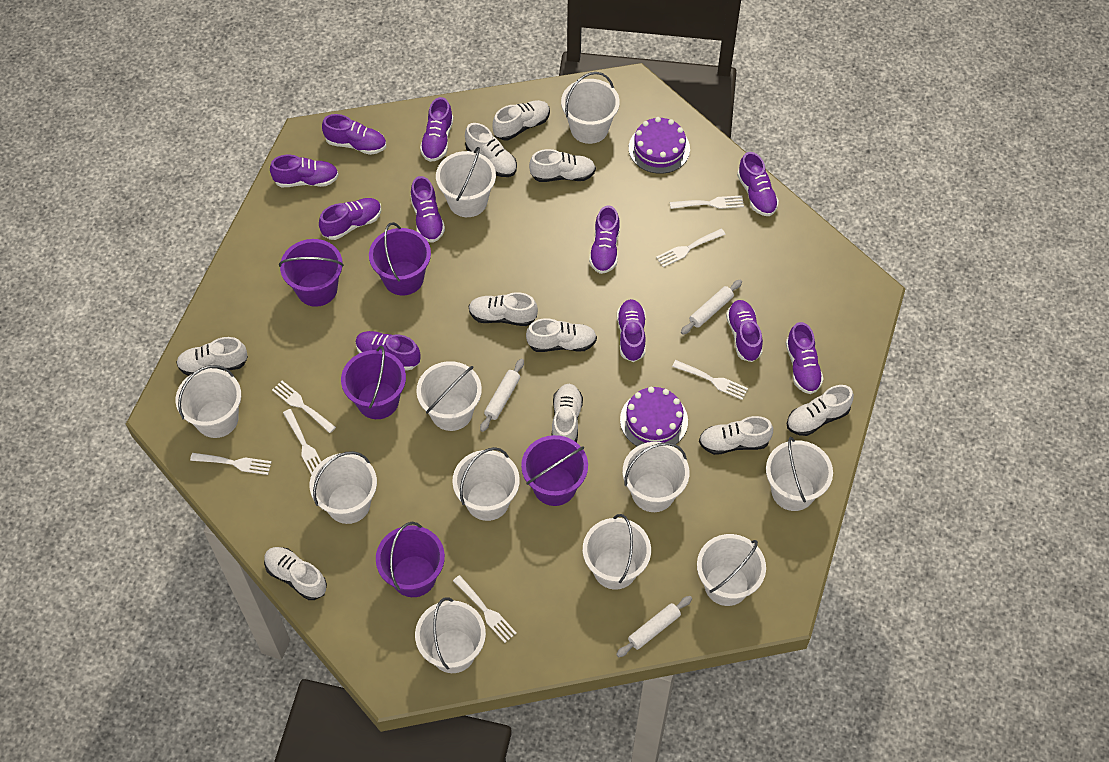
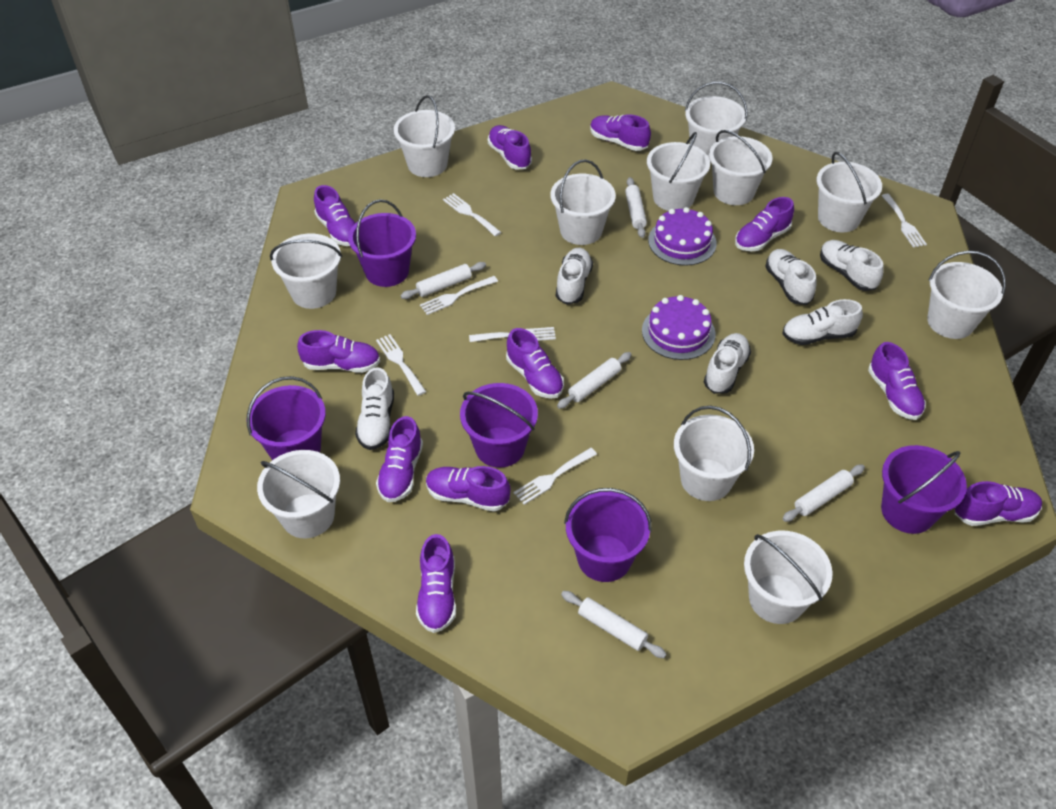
white fork: [190,453,272,475] [272,381,336,433] [283,409,321,475] [453,575,517,643] [656,229,726,267] [670,195,744,209] [672,360,748,400] = 7 -> [376,334,426,396] [420,276,498,315] [443,193,501,236] [469,327,556,342] [514,448,597,505] [881,194,927,248] = 6
white rolling pin: [480,359,524,432] [616,596,692,657] [681,280,742,335] = 3 -> [400,262,486,299] [557,352,632,409] [561,591,666,658] [625,177,647,238] [782,464,865,522] = 5
white shoe: [176,337,248,376] [264,547,327,600] [465,123,517,177] [469,292,538,326] [492,100,550,140] [526,318,597,352] [529,149,596,182] [552,384,583,443] [699,416,773,455] [787,385,854,436] = 10 -> [355,367,394,450] [556,248,593,305] [704,333,751,394] [765,249,817,305] [782,299,863,345] [820,240,884,291] = 6

